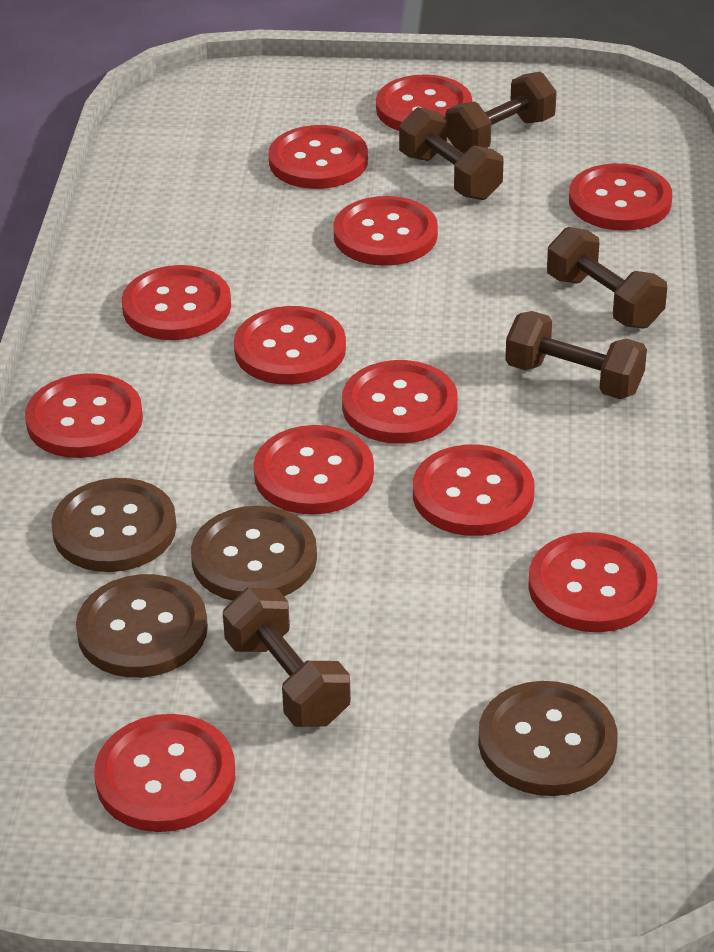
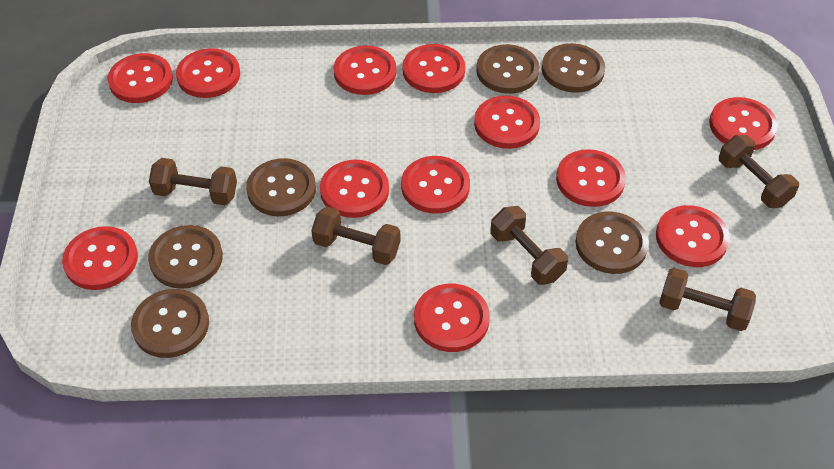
brown button: [51,478,177,572] [76,574,208,678] [191,506,317,601] [478,681,617,796] = 4 -> [131,289,209,358] [148,225,223,289] [246,158,316,216] [476,44,540,94] [542,43,605,93] [575,211,649,274] = 6

